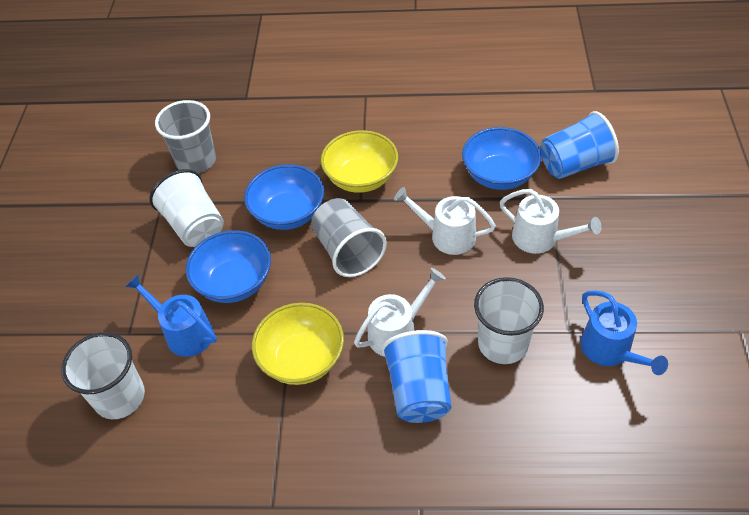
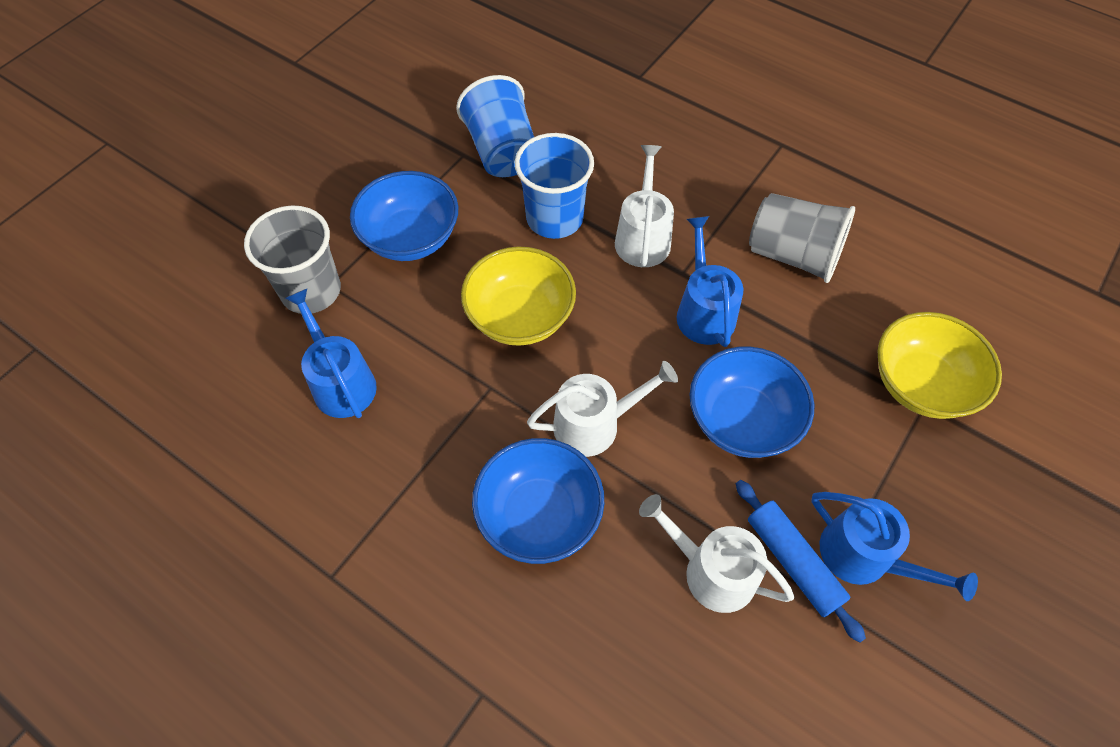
blue rolling pin: none = 0 -> [736,480,866,643] = 1
blue watering can: [125,274,217,357] [580,290,668,375] = 2 -> [285,289,377,418] [677,216,743,347] [811,492,978,601] = 3
white cup: [61,332,145,419] [149,169,224,247] [474,277,544,364] = 3 -> none = 0

